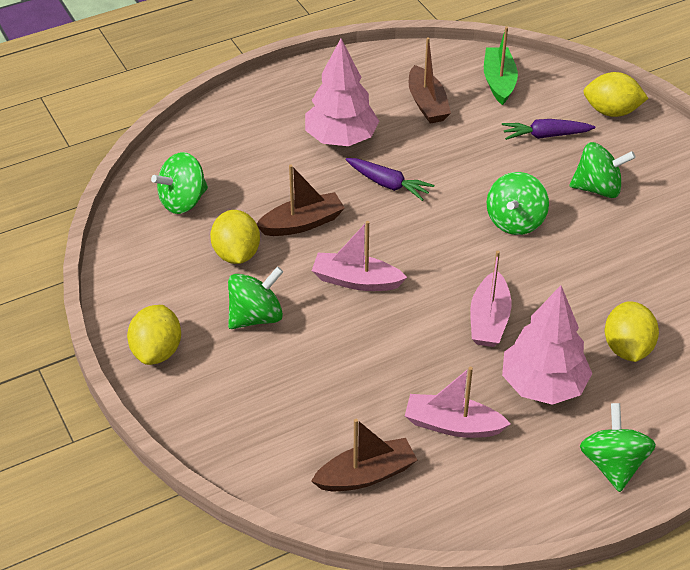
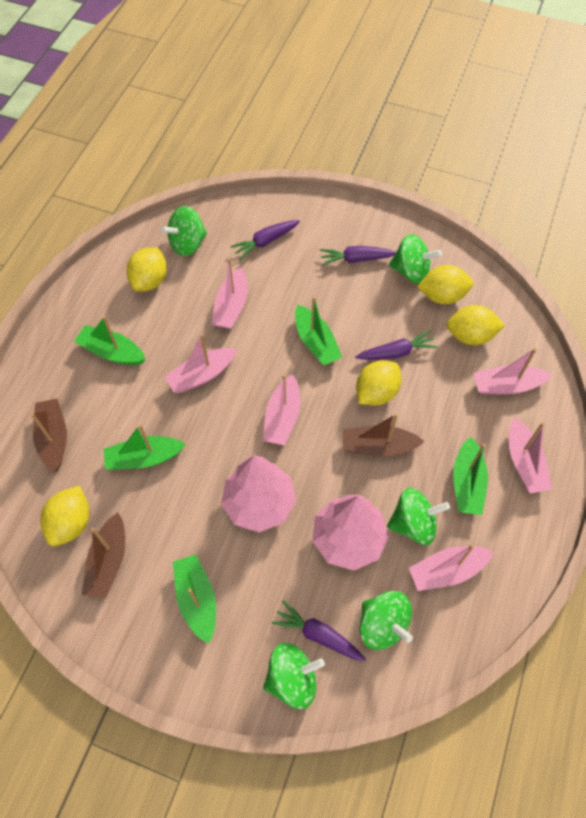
green boat: [484,27,518,105] = 1 -> [74,316,146,365] [103,424,186,470] [173,554,216,644] [295,296,342,366] [453,437,488,515] = 5
pink boat: [312,221,407,291] [405,367,511,438] [470,251,511,347] = 3 -> [164,334,237,393] [212,258,248,329] [263,374,300,446] [409,544,494,591] [474,348,552,394] [509,417,552,493] = 6
purple carrot: [346,158,434,201] [502,119,596,140] = 2 -> [230,220,300,260] [271,600,366,661] [320,246,396,265] [355,330,438,360] = 4
yellow lemon: [127,305,181,365] [210,210,260,264] [583,72,648,117] [605,301,659,362] = 4 -> [40,485,89,546] [127,248,167,292] [356,360,401,406] [417,265,473,304] [447,305,505,345] = 5

